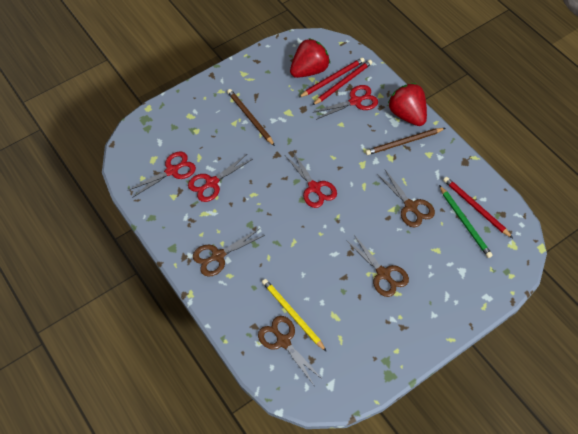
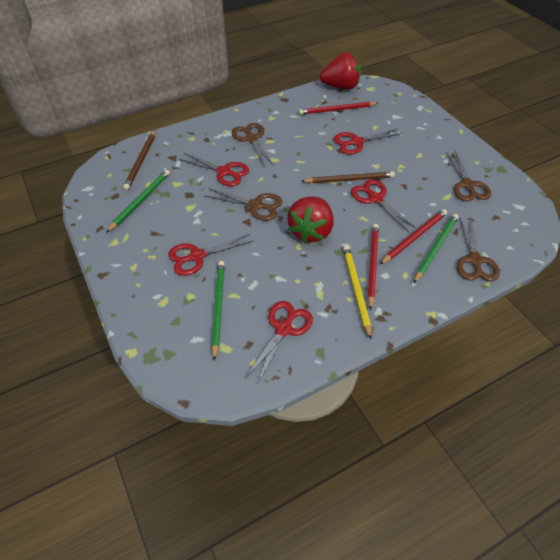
green pencil: [439,185,493,258] = 1 -> [106,170,170,233] [211,261,225,360] [414,214,459,283] = 3
red scissors: [127,151,196,198] [188,154,253,202] [286,152,337,208] [312,85,378,120] = 4 -> [168,234,253,276] [179,153,249,186] [245,301,313,385] [334,129,402,154] [351,179,417,232] = 5

